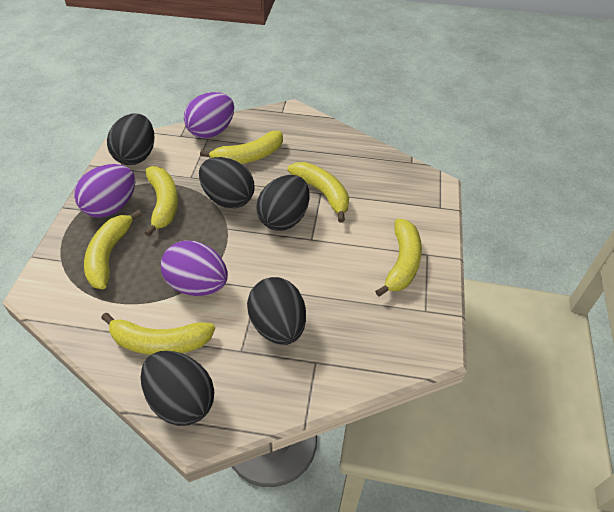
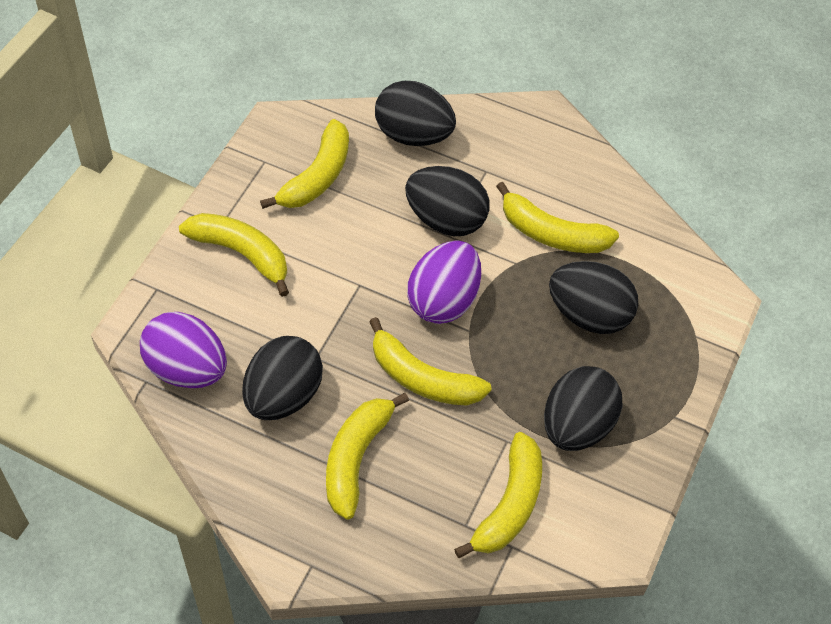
purple egg: [74,164,135,218] [161,240,228,296] [184,92,234,138] = 3 -> [140,312,227,388] [407,241,481,324] = 2

